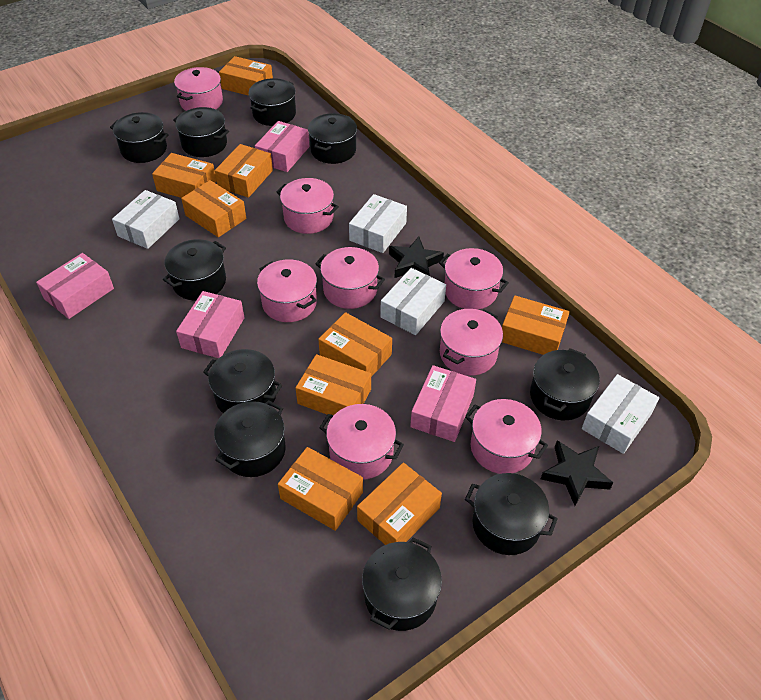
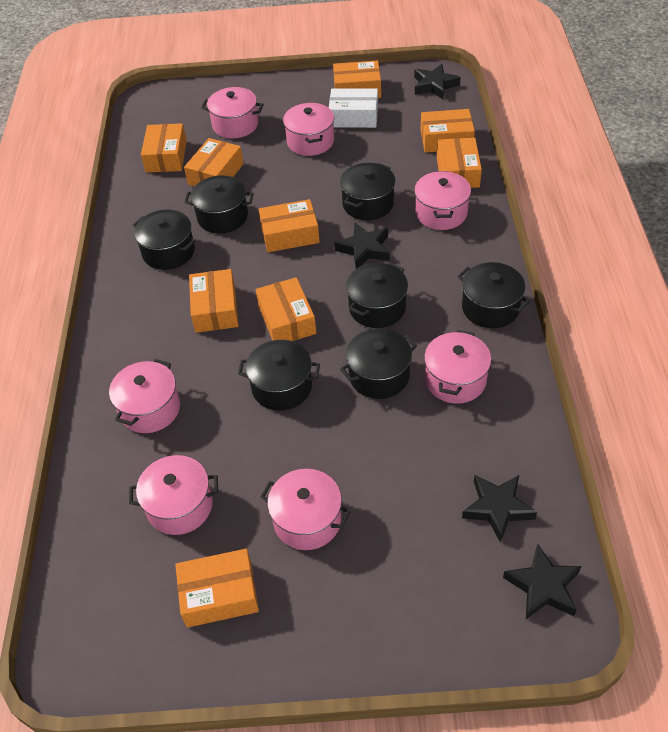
black pot: [110,112,169,163] [163,239,226,300] [173,107,229,157] [203,349,282,413] [214,400,286,477] [249,78,296,126] [308,113,357,164] [362,537,442,631] [465,473,558,555] [530,348,600,420] = 10 -> [133,210,195,270] [184,175,253,233] [238,340,320,411] [340,163,395,220] [340,328,417,399] [346,263,408,328] [457,262,530,328] = 7
black star: [389,237,444,278] [541,440,613,506] = 2 -> [334,222,389,269] [414,64,461,99] [462,475,537,543] [503,543,581,619] = 4
pink box: [36,253,114,319] [176,291,245,358] [255,121,309,172] [410,365,476,442] = 4 -> none = 0
pink pot: [174,67,223,111] [257,259,317,322] [277,178,339,234] [315,247,385,309] [319,404,404,480] [439,248,509,310] [440,309,503,376] [465,399,548,474] = 8 -> [109,359,180,433] [129,455,218,535] [201,87,264,139] [260,469,351,550] [283,103,334,156] [414,171,471,230] [424,330,491,404] = 7
white box: [112,190,180,249] [349,194,407,253] [380,268,446,335] [582,374,660,454] = 4 -> [329,88,378,128] = 1

